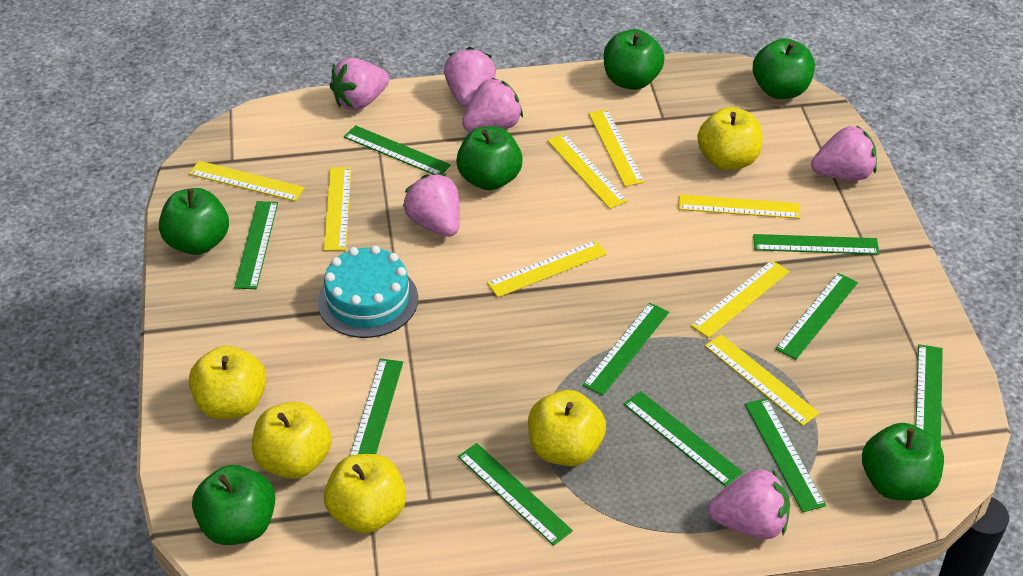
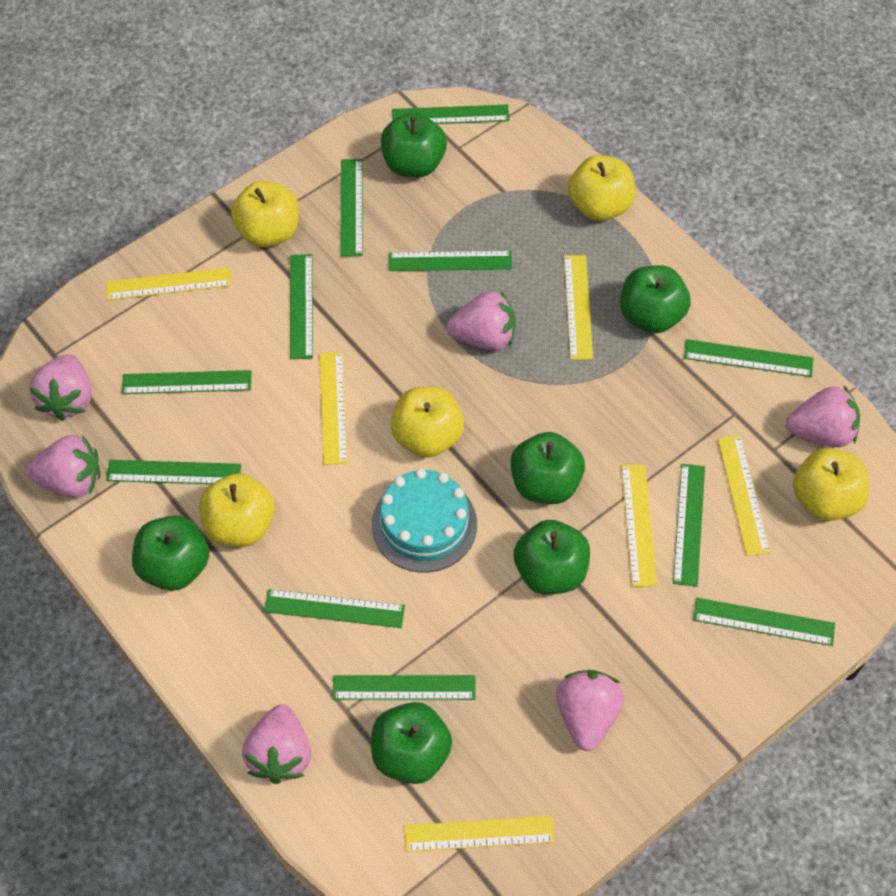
green ruler: [234,201,278,289] [344,125,451,175] [350,358,403,456] [458,443,573,546] [582,303,669,396] [624,391,743,486] [745,398,826,512] [753,234,880,255] [775,273,858,360] [915,344,943,446] = 10 -> [106,460,241,484] [121,370,251,394] [264,589,405,628] [290,254,313,359] [332,675,476,700] [340,159,363,257] [389,251,512,271] [392,104,509,124] [673,464,705,587] [684,339,813,377] [693,598,835,646] = 11
yellow ruler: [189,161,305,201] [324,167,351,251] [487,240,607,297] [547,133,627,209] [588,109,644,186] [678,194,800,219] [691,260,789,338] [705,334,819,426] = 8 -> [106,267,232,300] [320,352,347,465] [405,816,555,852] [564,255,593,360] [622,465,657,587] [718,436,770,556] = 6

